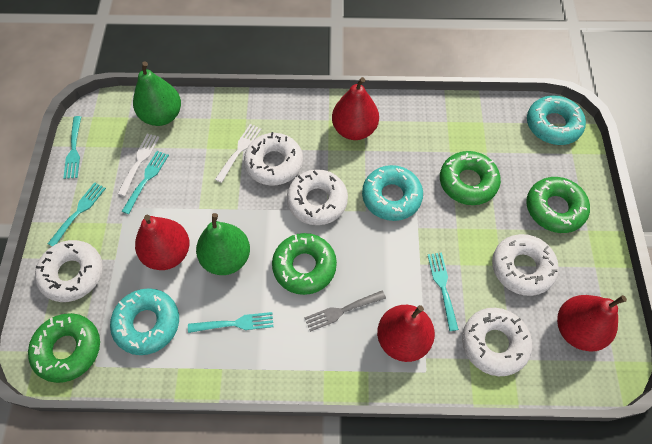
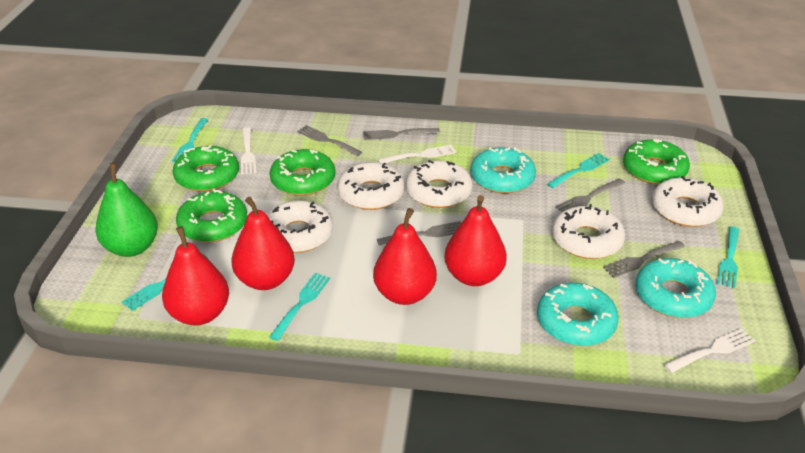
green pear: [133,61,181,126] [196,213,250,275] = 2 -> [95,163,158,257] = 1
grey fork: [305,290,386,332] = 1 -> [297,125,362,156] [363,128,440,140] [377,221,461,246] [555,179,625,212] [603,241,685,278] = 5
white fork: [118,134,159,196] [215,124,261,183] = 2 -> [241,127,256,174] [378,144,457,163] [664,329,755,373] = 3

